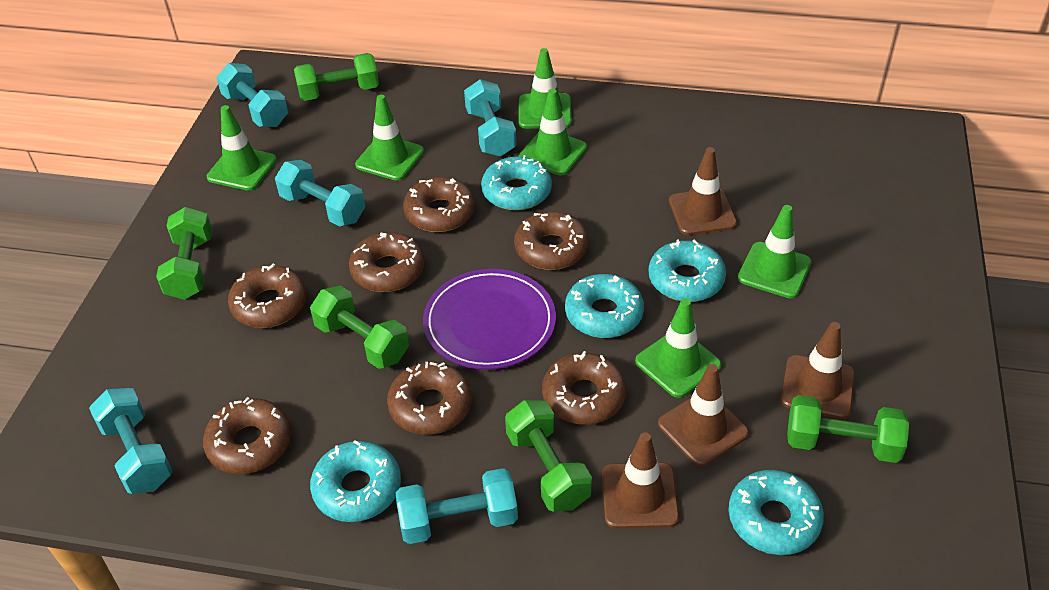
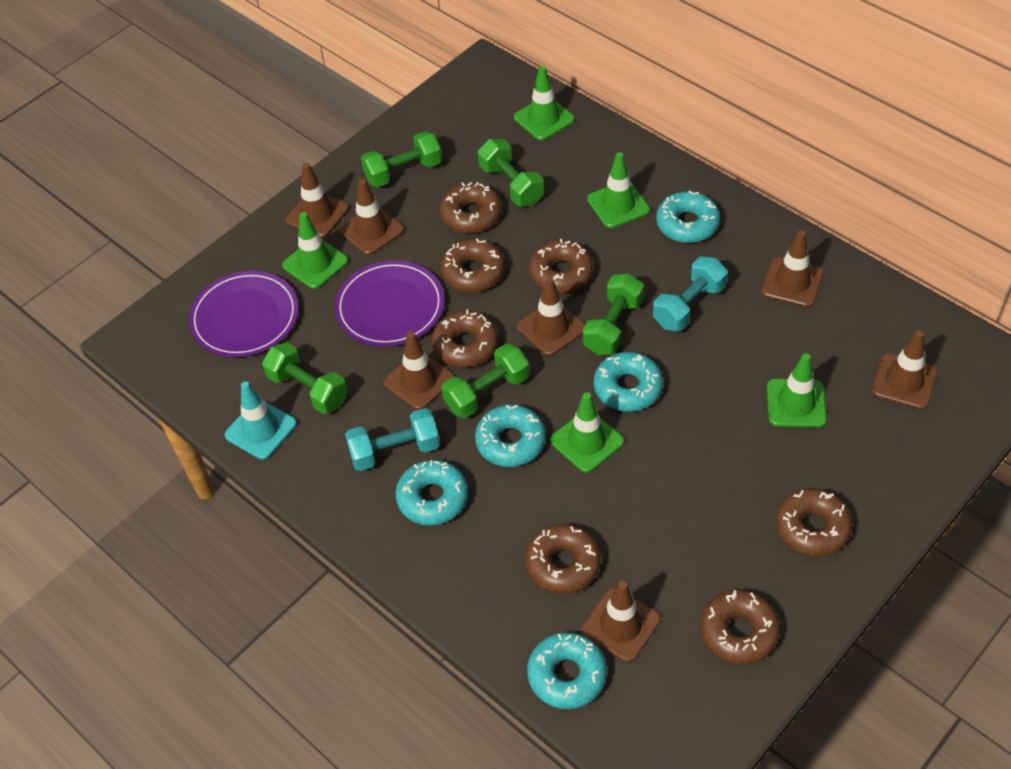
brown traffic cone: [602,432,679,529] [658,364,749,466] [669,147,737,235] [781,322,855,419] = 4 -> [286,163,349,238] [339,179,404,255] [383,331,454,410] [517,277,585,356] [581,581,661,662] [762,230,823,307] [872,331,937,409] = 7
green traffic cone: [207,105,277,191] [355,95,424,181] [519,48,572,129] [519,89,587,176] [635,298,722,398] [738,205,812,299] = 6 -> [282,212,348,289] [514,66,575,140] [550,392,624,473] [587,152,650,228] [767,353,827,428] = 5
purple plate: [423,269,556,370] = 1 -> [189,271,299,357] [335,260,444,347] = 2
turquoise dumbbell: [89,388,173,494] [217,63,288,127] [275,160,365,226] [396,468,518,544] [464,79,516,157] = 5 -> [345,408,440,471] [653,257,728,331] = 2
turquoise traffic cone: none = 0 -> [225,381,297,460] = 1

